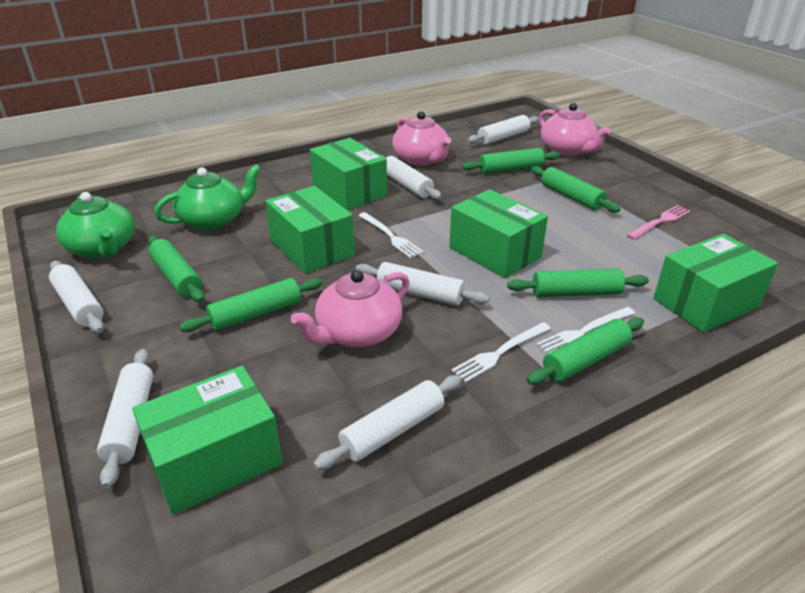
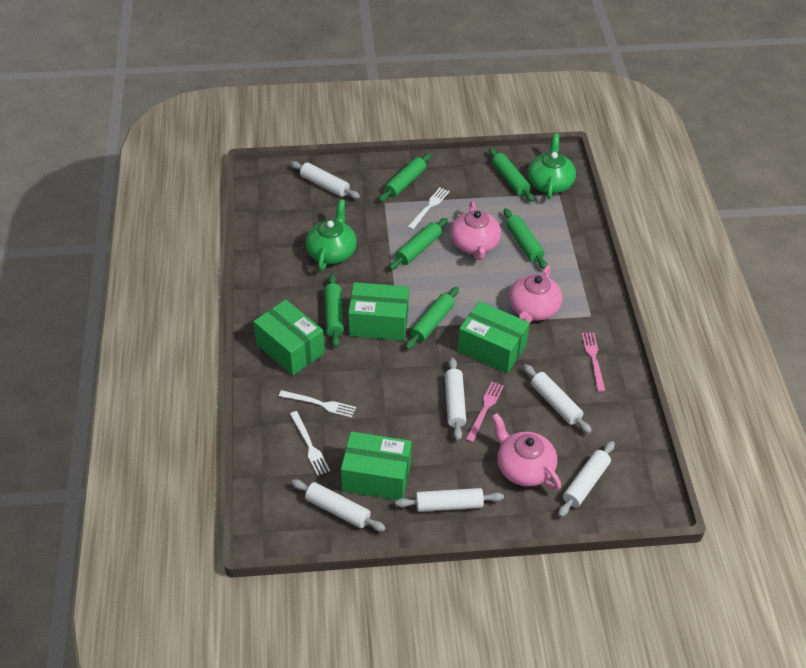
green box: [132,366,283,515] [265,186,355,274] [310,138,387,210] [449,189,548,278] [654,234,778,332] = 5 -> [253,300,325,375] [341,431,412,500] [348,282,409,341] [458,301,530,373] = 4
pink fork: [627,205,691,239] = 1 -> [466,382,504,442] [582,332,605,392] = 2

